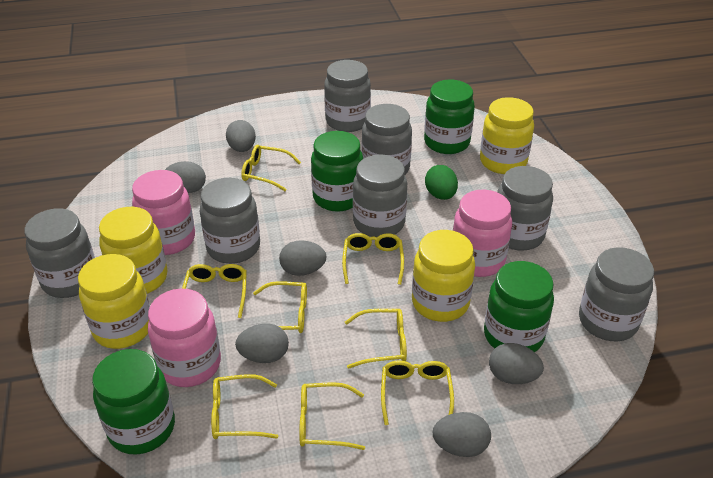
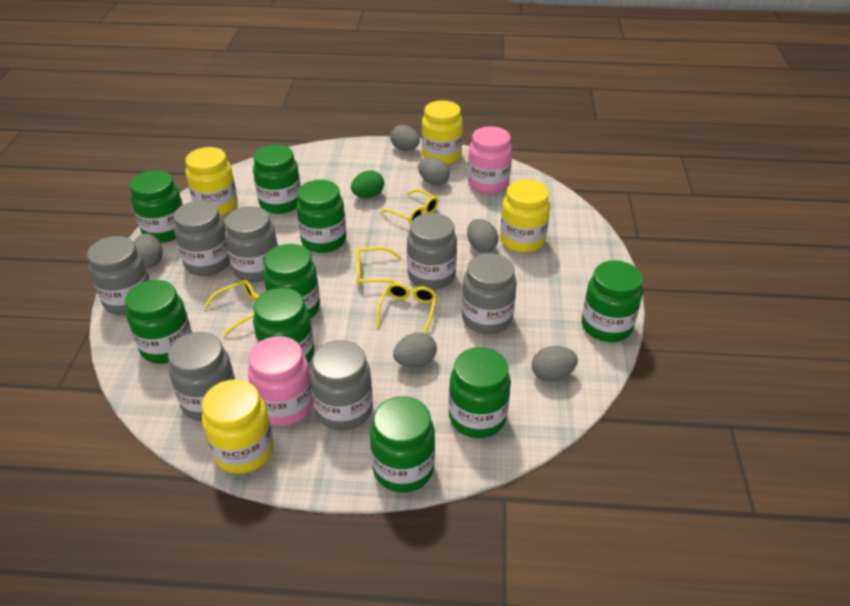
green jar: [92,349,175,455] [311,131,363,212] [424,79,475,154] [484,261,554,352] = 4 -> [125,280,192,364] [130,170,183,243] [253,144,301,214] [253,288,314,363] [263,244,320,319] [296,180,347,253] [370,396,435,492] [449,347,511,438] [582,260,643,342] = 9
pink jar: [132,170,195,255] [148,288,221,387] [453,190,512,277] = 3 -> [248,336,313,426] [468,126,512,194] = 2
yellow glasses: [182,264,247,318] [211,374,278,439] [241,145,301,191] [253,281,307,333] [299,382,365,450] [342,233,404,285] [345,309,407,369] [381,360,454,425] = 8 -> [204,280,259,337] [356,247,404,286] [376,283,437,333] [380,189,439,224] = 4

